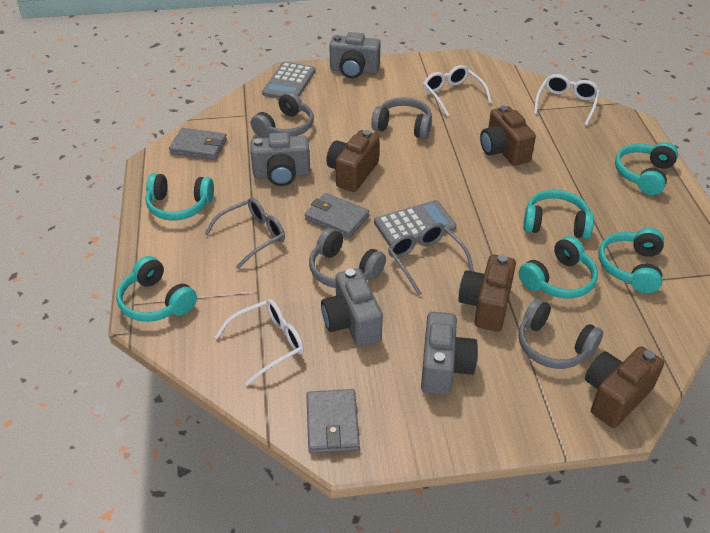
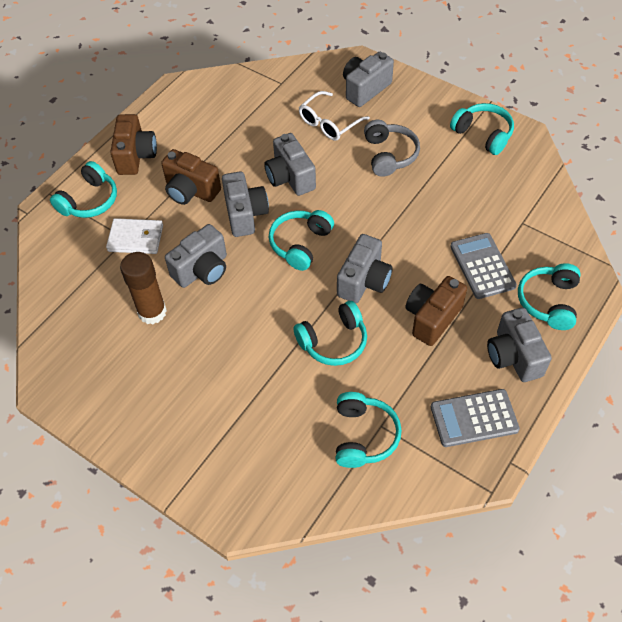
brown camera: [326,130,380,192] [458,254,516,332] [480,105,536,166] [585,346,664,428] = 4 -> [110,114,157,175] [161,149,221,205] [406,276,467,346] = 3
brown glue stick: none = 0 -> [120,252,167,324] = 1
grey camera: [250,132,310,186] [321,268,383,347] [329,32,380,78] [421,312,478,395] = 4 -> [165,224,227,288] [222,171,269,237] [264,133,316,196] [337,234,392,303] [343,52,394,107] [487,308,552,382] = 6
grey glasses: [204,198,285,269] [388,223,474,296] = 2 -> none = 0
grey headphones: [251,91,314,138] [309,228,386,288] [371,97,432,139] [518,299,603,369] = 4 -> [364,120,420,177] = 1
grey wallet: [169,128,227,160] [305,193,369,238] [306,389,360,453] = 3 -> none = 0
white glasses: [215,299,304,386] [423,65,492,117] [534,74,600,126] = 3 -> [299,91,370,141] = 1
white wallet: none = 0 -> [106,218,163,254] = 1

